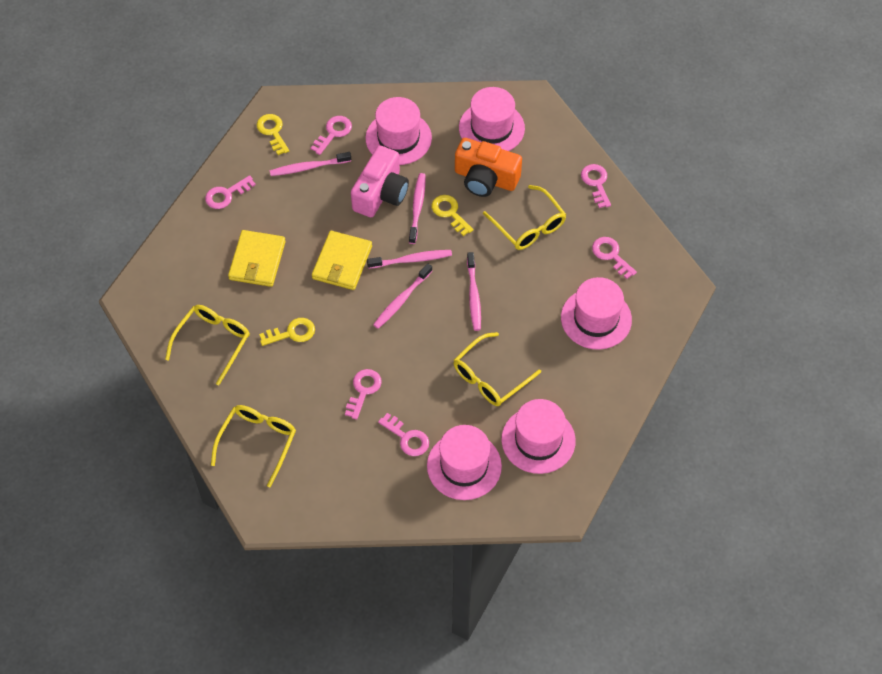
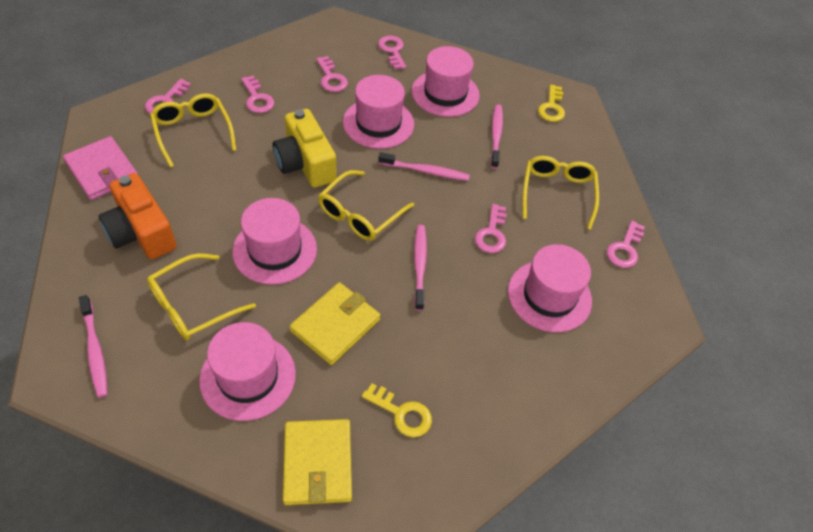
pink camera: [351,146,409,217] = 1 -> none = 0
pink toothbrush: [270,152,351,176] [367,250,452,269] [373,263,432,329] [409,173,426,244] [467,252,481,331] = 5 -> [79,295,108,398] [378,152,470,181] [414,225,427,311] [490,104,503,169] = 4
pink wallet: none = 0 -> [63,136,138,200] = 1
yellow camera: none = 0 -> [273,109,337,188] = 1
yellow key: [257,114,289,155] [259,318,315,346] [431,195,473,236] = 3 -> [362,383,432,437] [538,85,565,122] = 2

